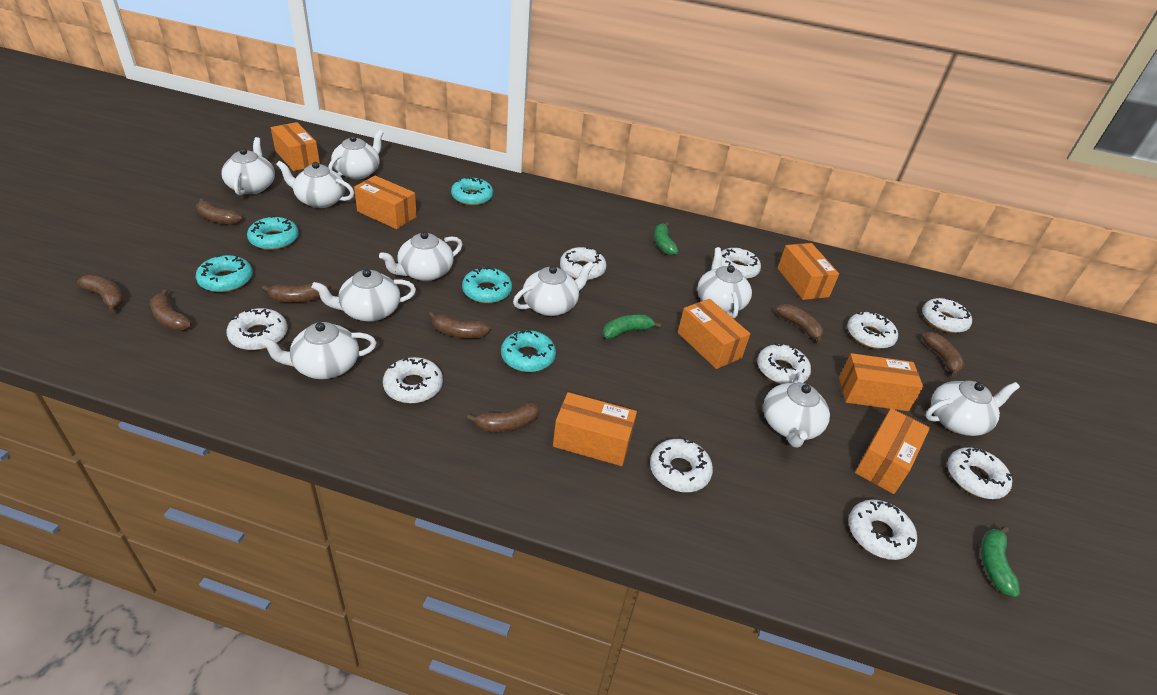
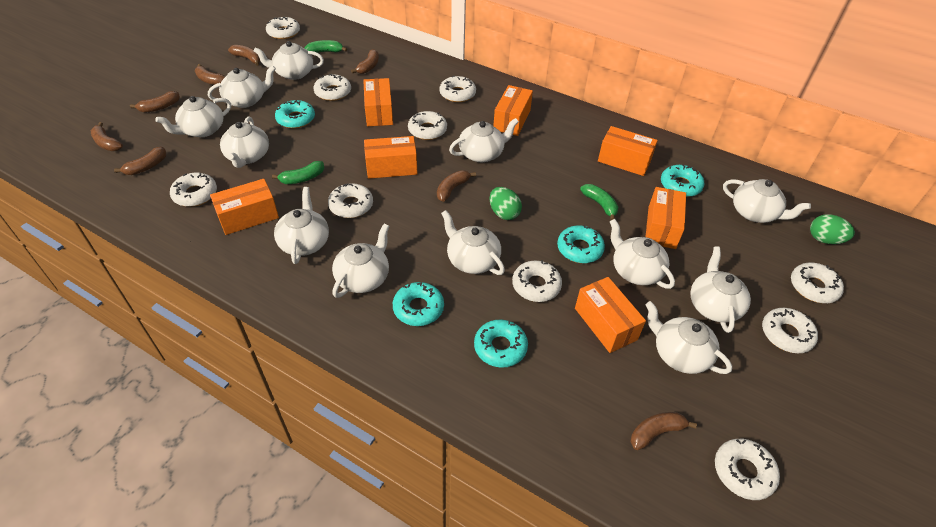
green egg: none = 0 -> [489,187,522,220] [810,214,855,244] = 2
white teapot: [221,137,275,195] [259,322,376,379] [276,161,354,208] [312,269,416,322] [328,130,384,179] [379,231,462,281] [513,261,594,316] [697,247,752,319] [763,372,830,448] [925,381,1020,436] = 10 -> [155,96,231,137] [208,65,276,108] [220,116,269,168] [254,41,324,80] [274,187,329,264] [332,224,389,298] [441,210,505,275] [449,118,519,162] [610,219,675,289] [646,301,732,374] [690,247,751,333] [723,179,811,223] = 12

